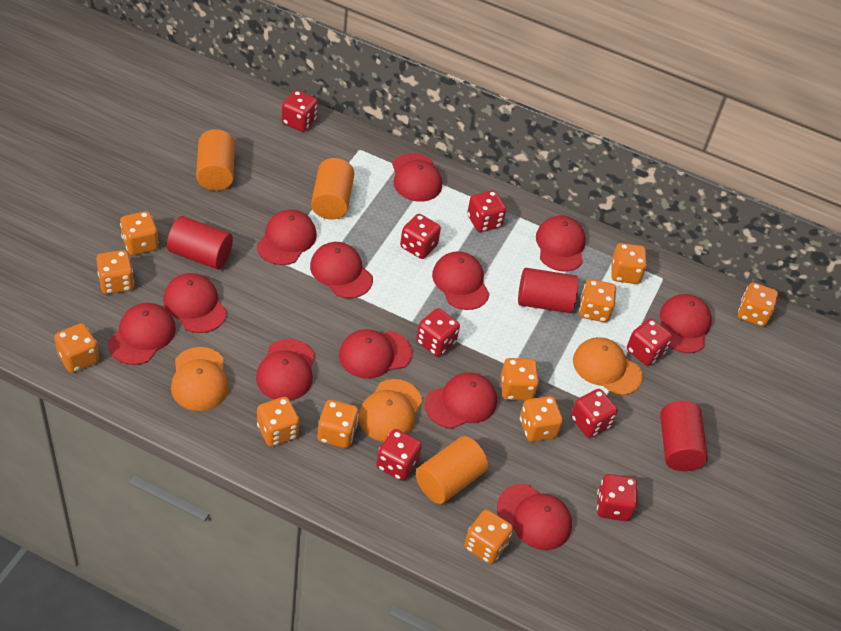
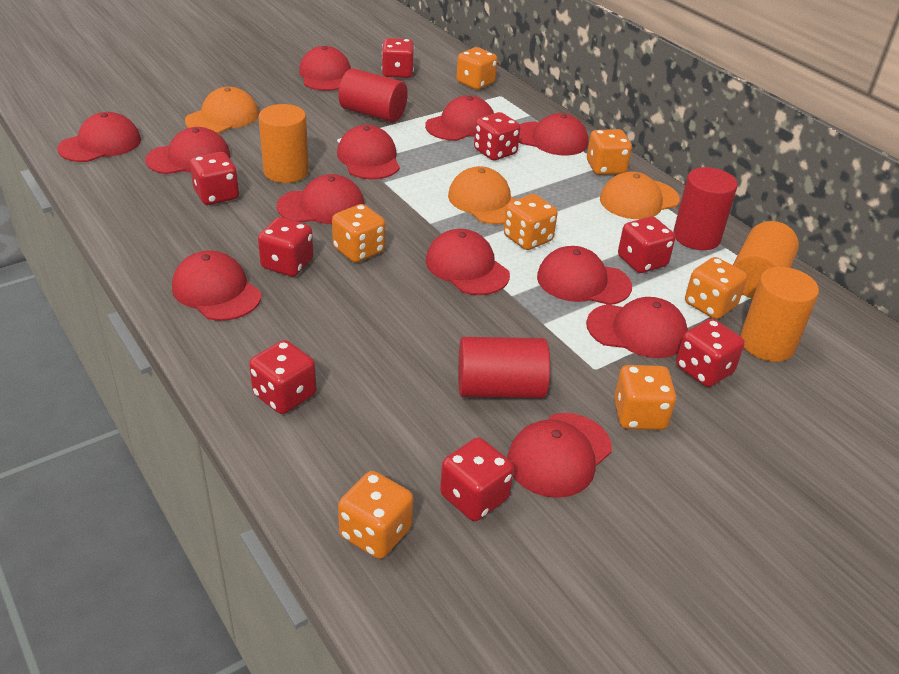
orange dice: [54,323,99,373] [96,250,134,294] [120,211,159,255] [257,397,300,447] [318,400,359,448] [464,509,513,564] [501,358,539,401] [520,396,563,442] [579,279,616,322] [611,243,647,284] [738,282,778,327] = 11 -> [332,204,385,263] [338,471,413,559] [456,47,497,90] [504,194,558,250] [587,129,632,175] [614,365,676,430] [685,257,747,319] = 7

